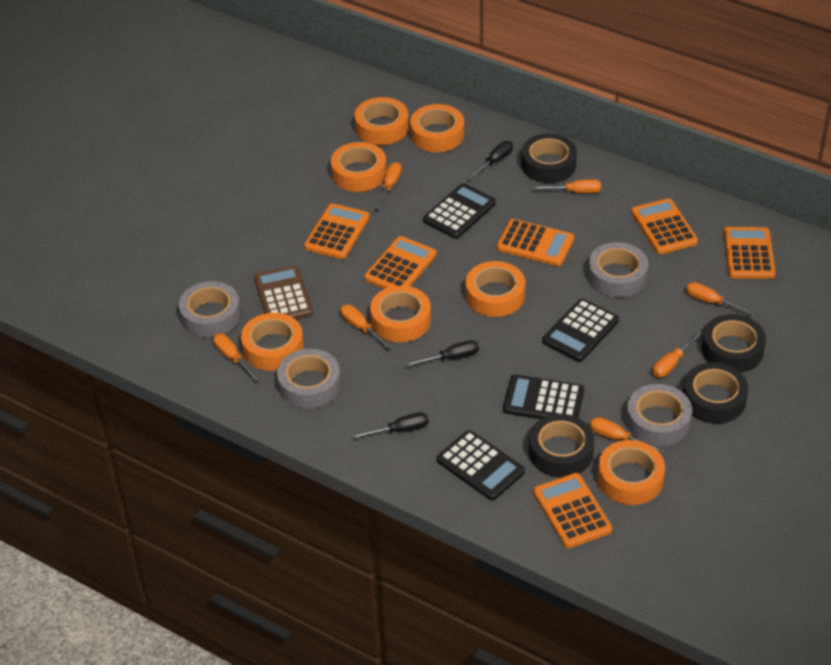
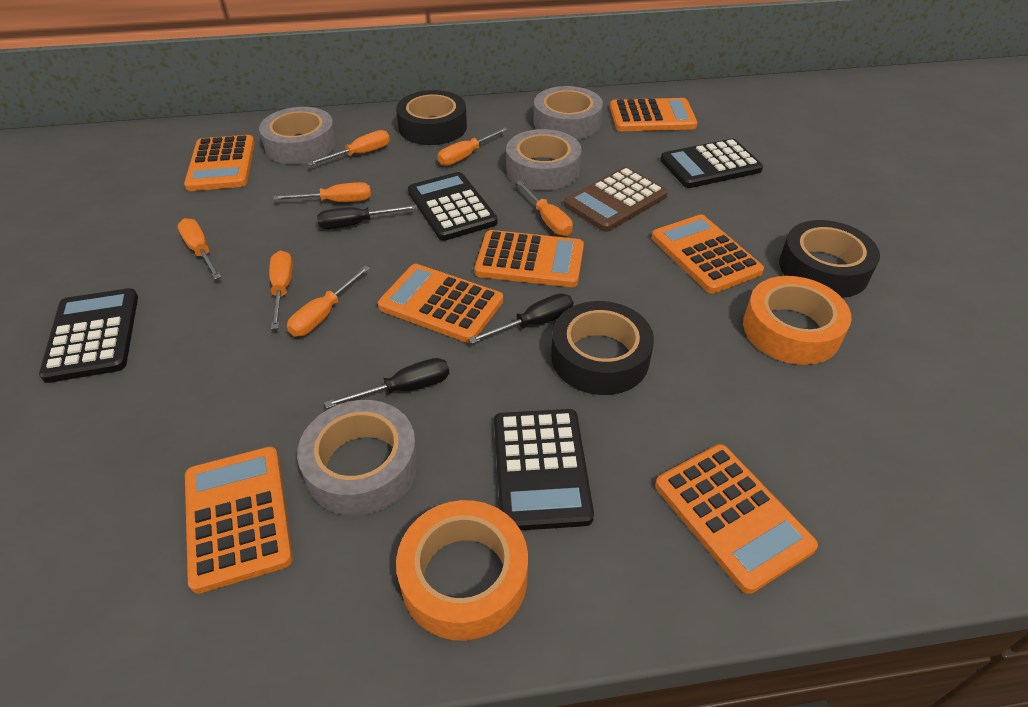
black tape: [521,133,577,183] [529,414,595,477] [683,362,748,424] [702,314,766,373] = 4 -> [396,90,467,145] [551,301,654,395] [779,220,880,298] = 3
orange calculator: [304,203,370,259] [364,236,436,289] [497,219,574,266] [533,473,612,548] [631,198,698,254] [724,227,776,279] = 6 -> [184,135,255,191] [185,447,293,594] [378,264,503,343] [475,230,584,287] [610,98,697,131] [652,214,764,293] [655,444,818,594] = 7
orange tape: [241,313,304,371] [331,142,387,192] [354,97,409,145] [370,285,431,342] [410,104,464,152] [465,261,525,317] [597,440,665,505] = 7 -> [396,500,528,641] [743,276,852,365] = 2

